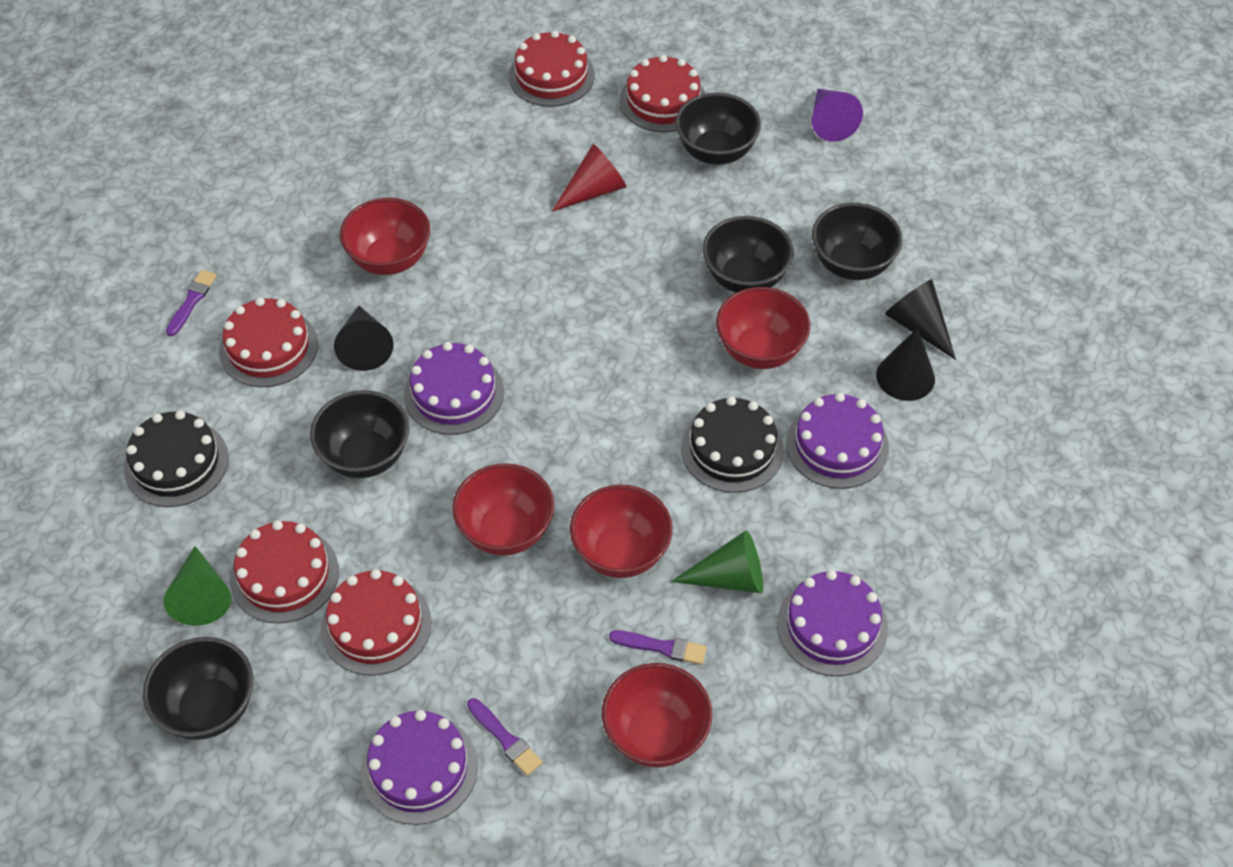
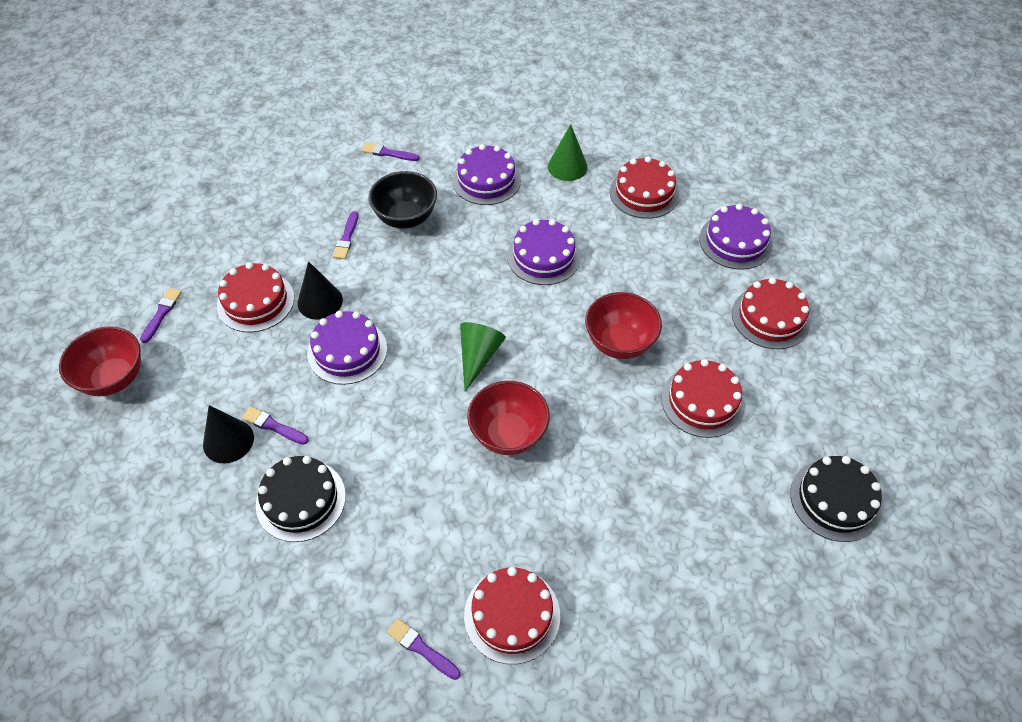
black bowl: [143,637,253,740] [310,390,409,478] [675,93,761,165] [702,216,794,293] [812,203,903,280] = 5 -> [369,171,437,229] = 1
black cone: [334,306,394,371] [876,328,935,401] [885,279,956,360] = 3 -> [203,405,254,463] [298,261,343,320] = 2
purple brush: [166,270,217,336] [467,698,543,776] [609,630,707,665] = 3 -> [140,288,182,343] [242,406,309,445] [333,211,358,259] [362,143,420,161] [387,618,461,680] = 5
purple cone: [812,89,863,142] = 1 -> none = 0
red bowl: [340,198,430,275] [452,463,554,556] [570,485,673,578] [602,663,712,768] [716,287,810,369] = 5 -> [59,326,141,396] [467,381,550,455] [585,292,662,359] = 3
red cone: [552,144,626,211] = 1 -> none = 0

